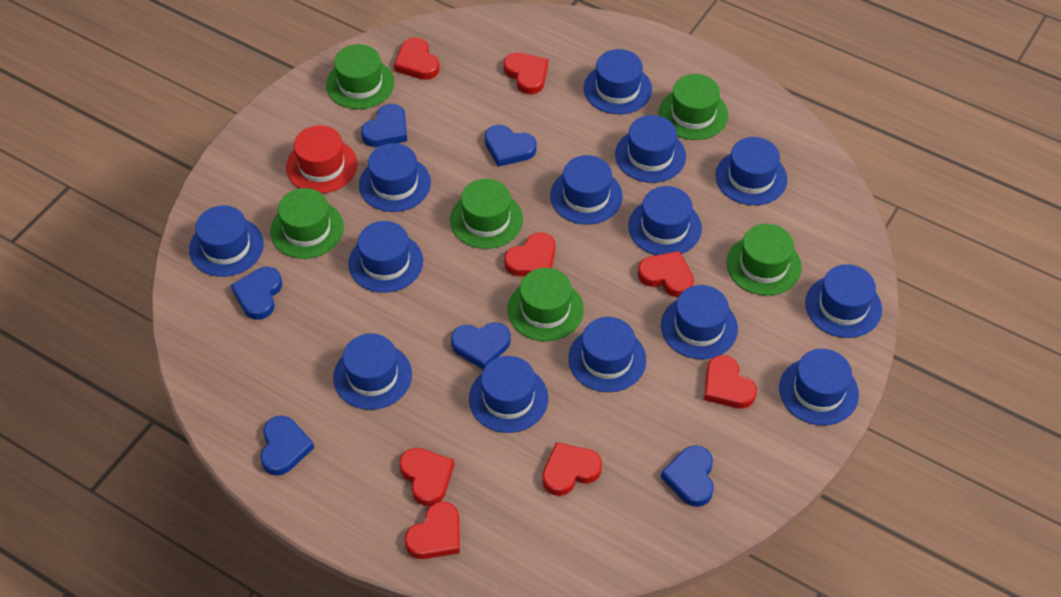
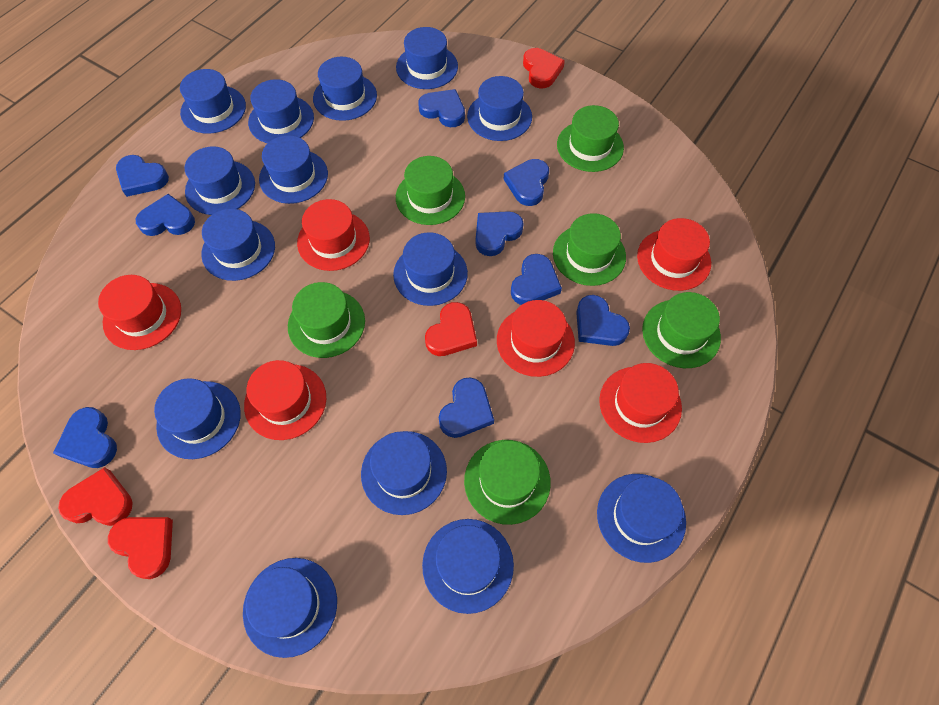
blue heart: [231,267,282,320] [260,415,314,476] [361,104,407,147] [451,322,511,370] [485,125,537,167] [661,445,714,507] = 6 -> [53,407,117,468] [116,155,169,197] [136,194,195,236] [418,89,465,127] [439,378,494,438] [476,211,524,256] [504,159,549,206] [511,254,562,305] [576,295,630,346] = 9
red hat: [286,125,358,193] = 1 -> [98,275,181,350] [244,360,326,440] [297,199,370,271] [497,300,575,377] [599,363,682,443] [637,218,711,291] = 6
red heart: [394,38,440,80] [399,448,454,506] [405,501,460,559] [504,53,548,94] [504,232,555,276] [542,442,602,496] [638,251,694,297] [704,355,757,408] = 8 -> [58,467,133,526] [108,517,173,579] [425,302,477,356] [523,48,565,88] = 4

